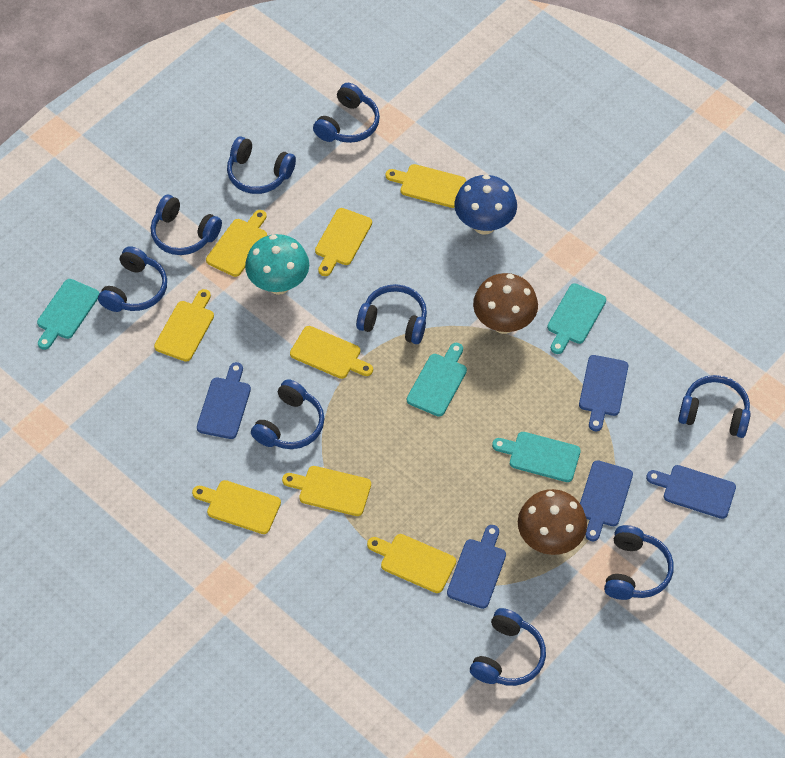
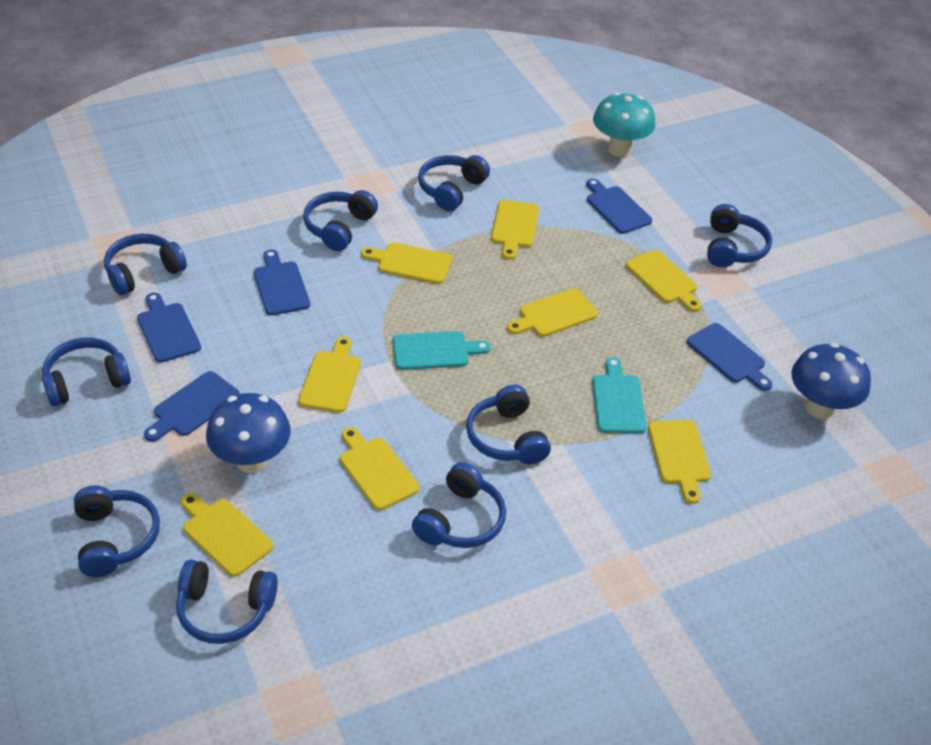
blue mushroom: [454,175,517,235] = 1 -> [206,393,291,473] [792,343,871,419] = 2
brown mushroom: [473,273,538,334] [518,489,587,555] = 2 -> none = 0
turquoise cutting board: [37,279,99,350] [407,343,467,417] [492,432,581,482] [547,284,606,354] = 4 -> [393,331,491,370] [592,357,647,434] = 2

